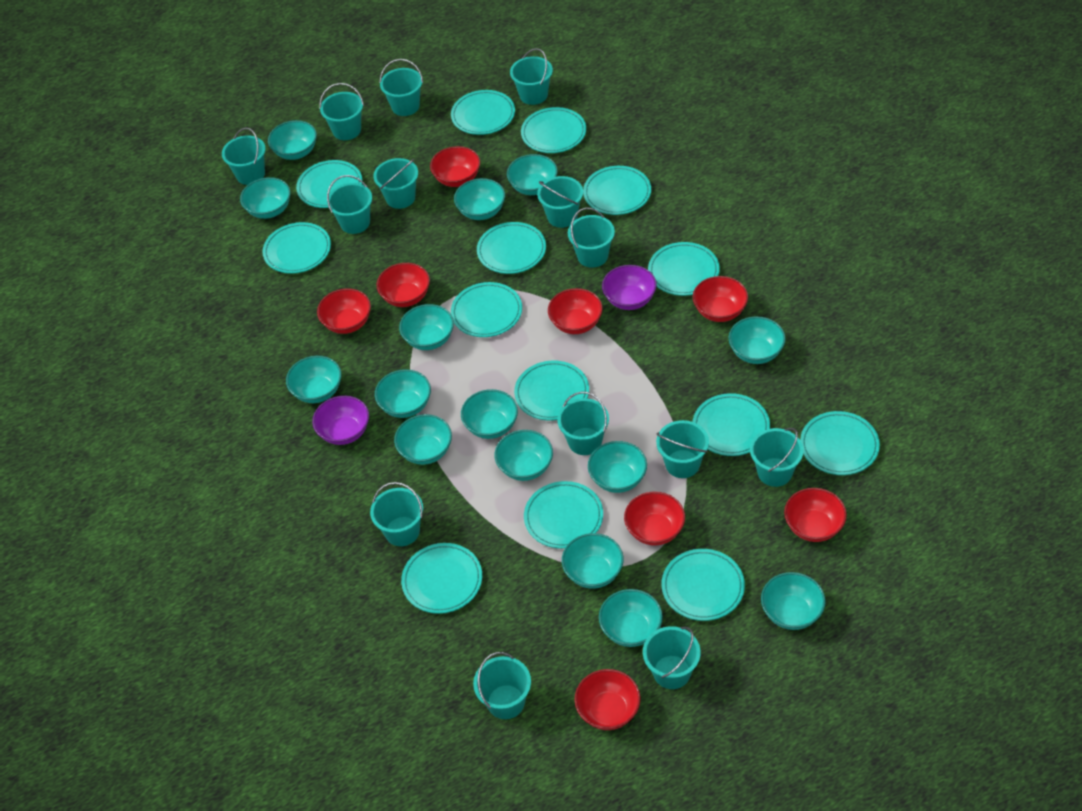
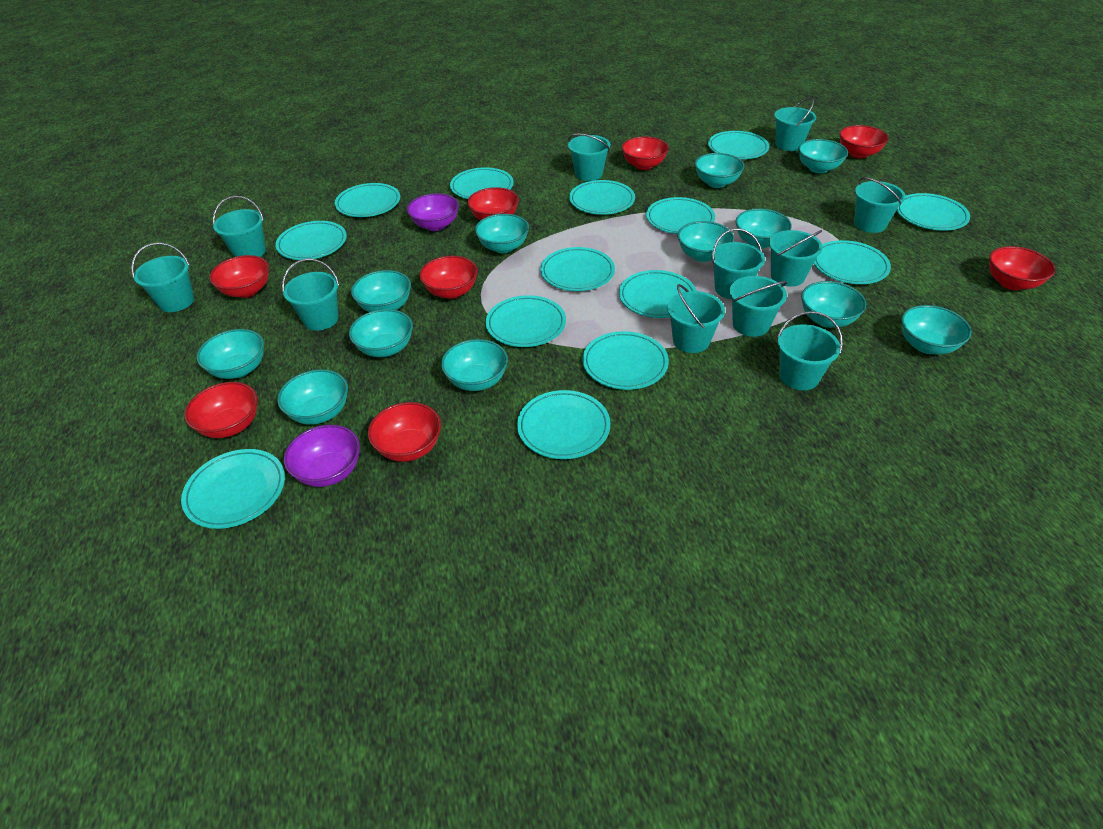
turquoise bowl: [240,177,291,219] [268,120,317,160] [286,356,341,403] [375,369,431,418] [394,414,452,465] [399,304,454,350] [454,178,505,220] [461,389,518,439] [495,430,553,481] [507,154,558,195] [562,533,624,589] [588,441,647,493] [599,589,663,647] [728,316,786,364] [761,572,826,630] = 15 -> [197,329,264,379] [277,369,348,425] [349,309,413,357] [351,270,411,312] [441,339,508,391] [475,214,529,253] [678,221,734,262] [695,153,744,188] [735,209,792,249] [798,139,848,173] [801,281,866,328] [901,305,971,354] = 12
turquoise bucket: [222,128,266,185] [319,83,364,140] [327,175,372,234] [370,482,423,546] [373,158,418,209] [379,59,423,116] [473,652,531,719] [510,48,553,105] [537,176,583,228] [557,392,609,455] [568,208,615,268] [643,626,701,689] [656,420,709,478] [750,428,803,487] = 14 -> [131,242,194,312] [213,196,266,257] [282,259,339,331] [568,133,610,181] [667,284,725,353] [711,228,765,299] [729,276,787,337] [769,230,823,287] [774,98,816,151] [777,311,843,390] [854,177,906,233] = 11

